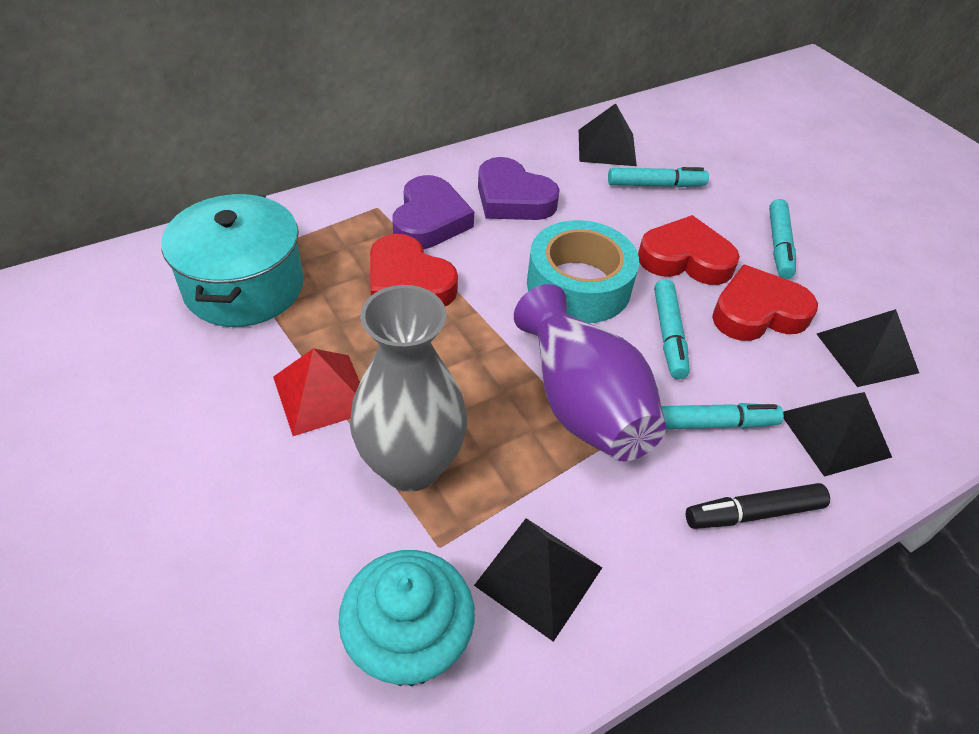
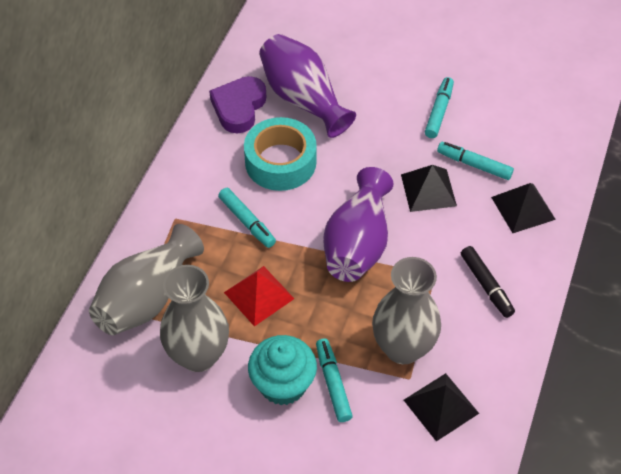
black pyramid: [474,518,602,642] [579,103,637,166] [783,392,892,477] [817,309,919,387] = 4 -> [401,165,457,212] [404,373,479,442] [491,183,556,233] = 3
grey vase: [350,285,467,492] = 1 -> [89,224,204,335] [160,265,229,372] [372,257,441,364] = 3
purple heart: [392,175,474,249] [478,157,560,220] = 2 -> [209,76,266,133] = 1
purple vase: [514,284,666,461] = 1 -> [259,34,356,138] [323,167,393,282] = 2
red heart: [370,234,458,306] [638,215,740,285] [712,265,818,341] = 3 -> none = 0
turquoise pot: [161,194,304,327] = 1 -> none = 0

